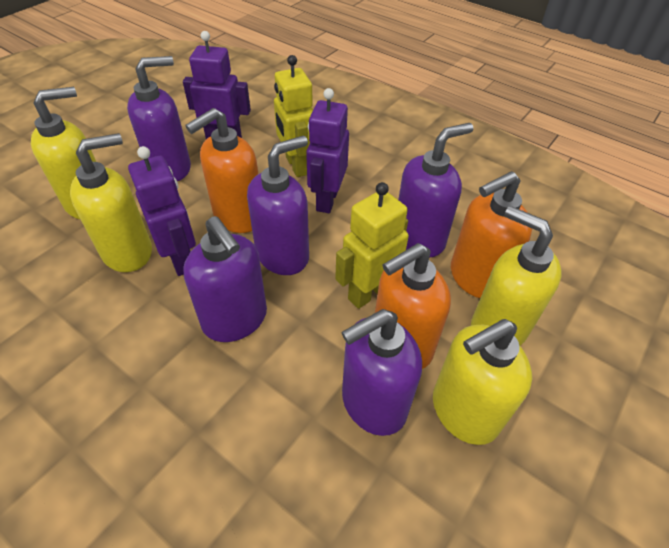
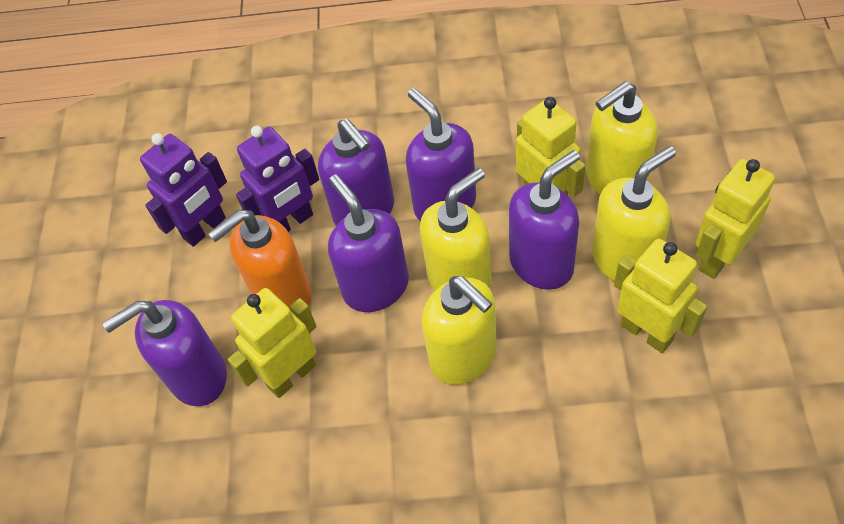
orange soap dispenser: [185,108,258,233] [375,243,451,369] [451,171,532,298] = 3 -> [208,210,312,312] = 1
purple robot: [128,146,196,276] [183,31,251,139] [306,88,349,213] = 3 -> [140,133,227,247] [236,126,319,232] = 2
yellow robot: [274,55,313,177] [335,182,409,309] = 2 -> [228,288,317,398] [516,97,586,197] [614,239,707,353] [696,159,775,279] = 4

